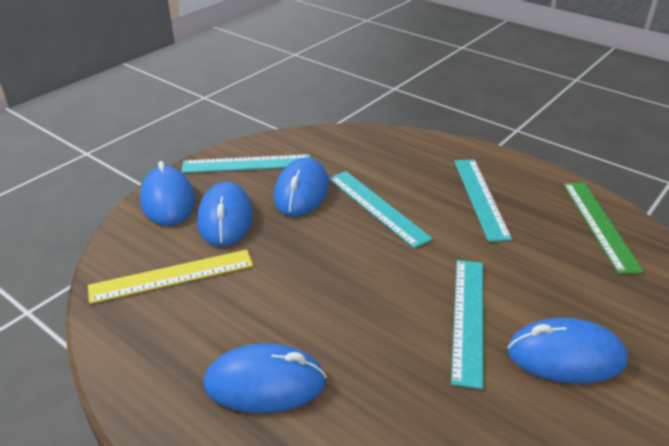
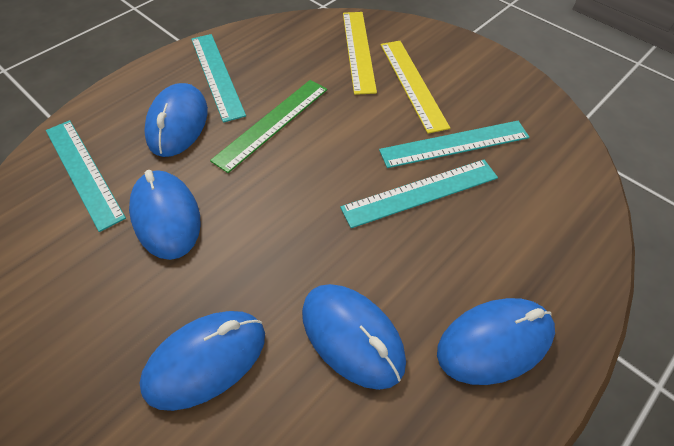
yellow ruler: [88,250,253,304] = 1 -> [343,12,377,95] [381,41,450,134] = 2

